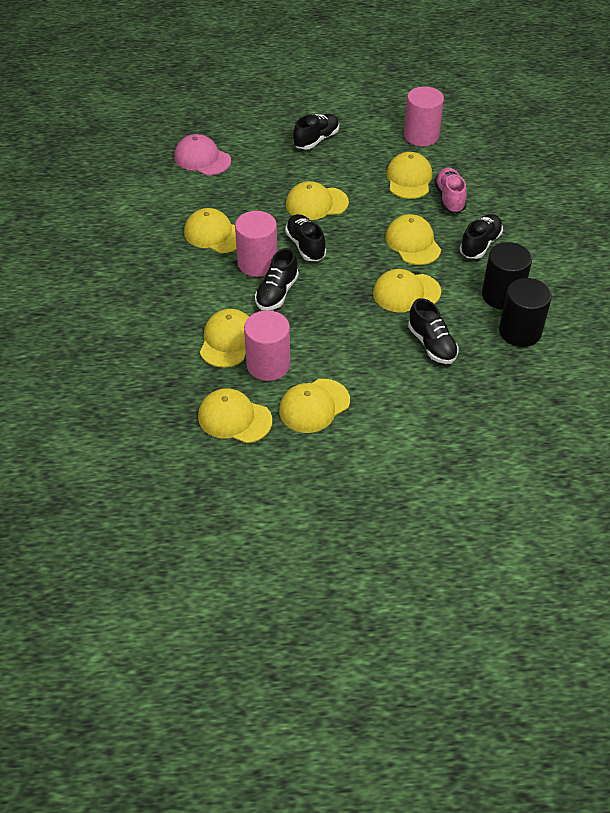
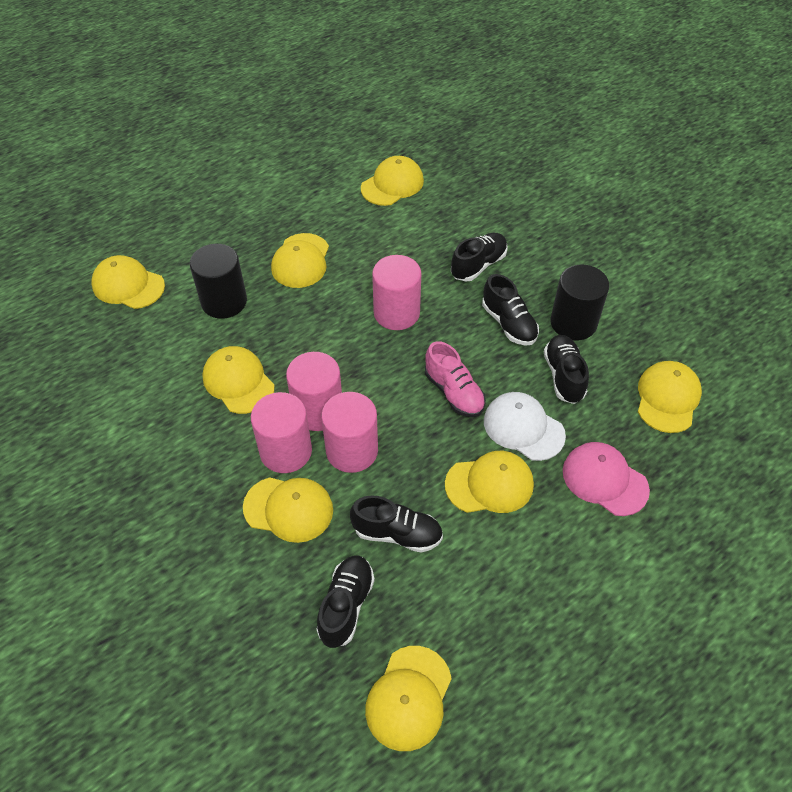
pink cylinder: [235,211,277,277] [244,310,290,381] [404,86,444,146] = 3 -> [251,392,312,473] [286,352,342,431] [321,392,378,473] [372,255,421,330] = 4
white cap: none = 0 -> [484,392,566,461] = 1

